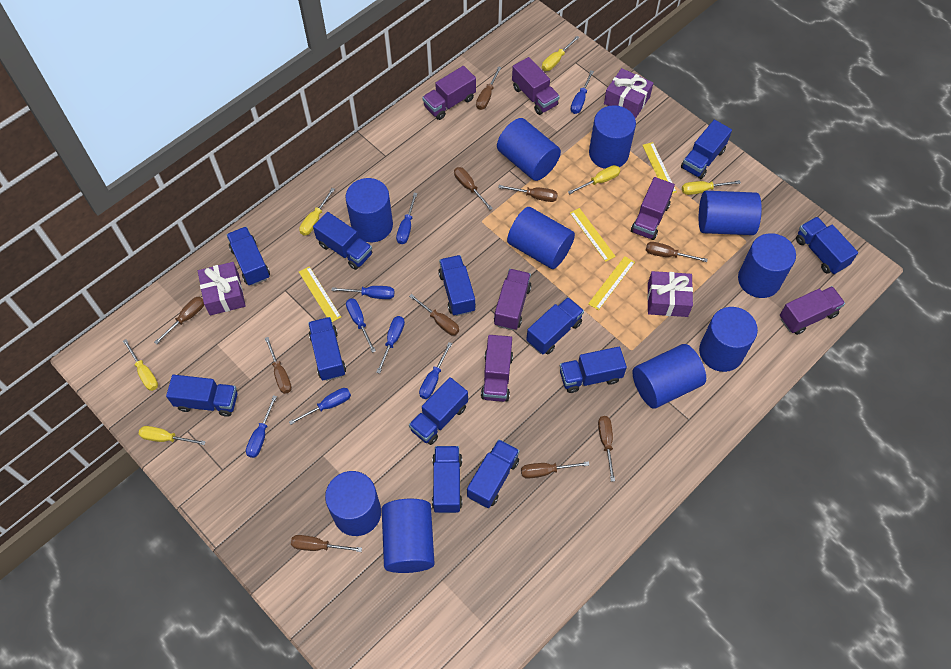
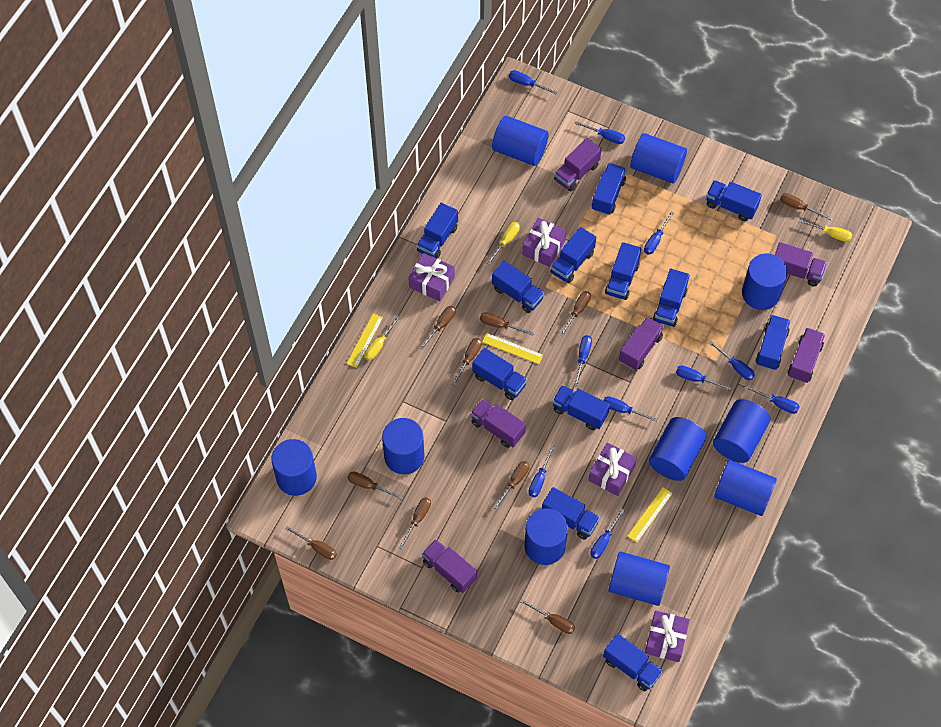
blue screwdriver: [246,395,277,458] [289,388,351,425] [331,286,395,299] [346,298,376,353] [376,316,405,374] [396,193,417,244] [419,342,452,399] [571,70,594,114] = 8 -> [509,70,558,94] [529,445,555,497] [574,121,625,144] [574,335,592,386] [590,509,625,559] [603,396,658,422] [644,211,674,255] [676,365,732,390] [709,341,755,380] [745,385,800,414] = 10
purple gift: [198,262,246,315] [604,68,653,118] [647,271,693,317] = 3 -> [408,253,455,301] [522,218,566,267] [588,443,637,496] [645,610,690,662] = 4
yellow ruler: [299,266,341,322] [570,208,616,262] [588,256,635,310] [642,142,677,194] = 4 -> [346,314,383,368] [482,333,543,364] [628,487,672,542] = 3
yellow screwdriver: [123,339,158,391] [139,426,206,445] [299,188,335,236] [542,36,580,71] [568,165,620,194] [682,180,741,195] = 6 -> [364,316,401,361] [487,222,520,265] [799,219,853,242] = 3

